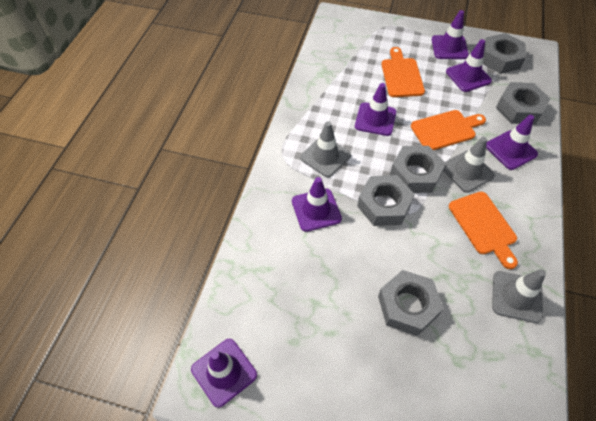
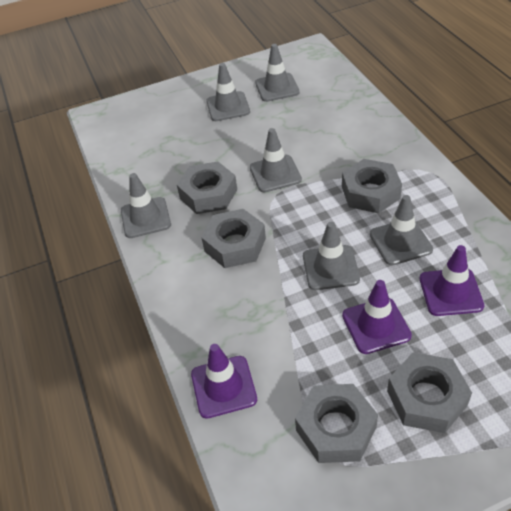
grey traffic cone: [300,121,351,177] [443,137,495,193] [492,269,546,323] = 3 -> [121,173,171,238] [206,63,250,121] [250,128,302,192] [255,44,300,102] [303,222,360,290] [370,195,433,265] = 6
orange cutting board: [381,47,425,97] [411,110,486,150] [449,192,518,269] = 3 -> none = 0
purple traffic cone: [191,339,257,408] [292,177,342,232] [355,83,396,136] [432,10,469,59] [446,39,492,92] [486,115,538,170] = 6 -> [191,344,257,419] [342,280,412,354] [420,245,484,316] = 3

